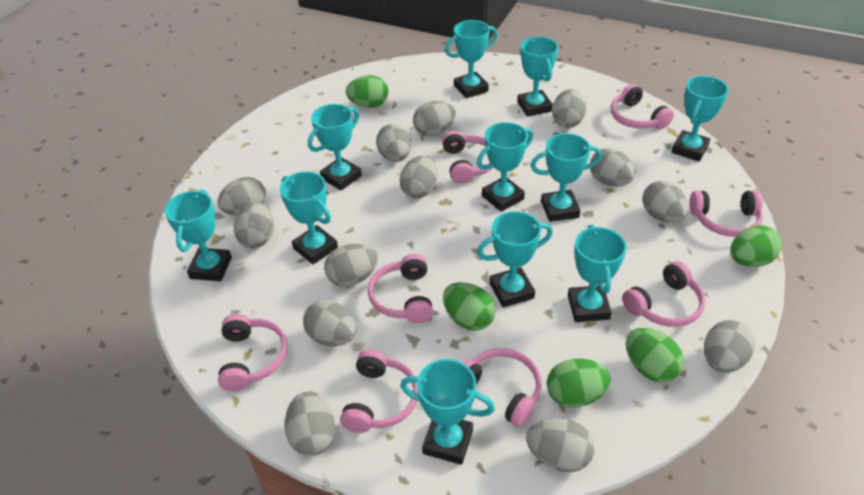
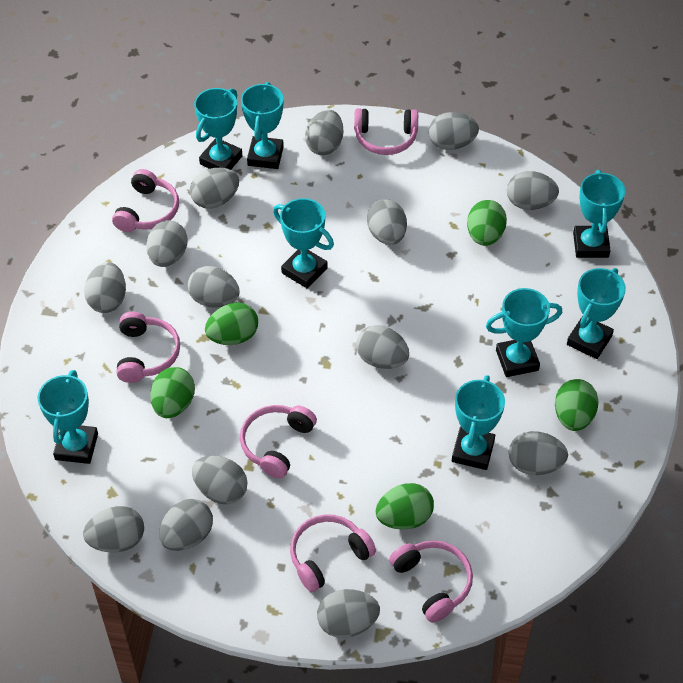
grey egg: [218,177,266,216] [234,202,274,248] [285,392,335,456] [303,300,356,346] [324,244,378,287] [376,124,411,162] [399,156,438,198] [413,101,456,136] [526,418,595,472] [552,89,586,128] [590,148,635,186] [642,181,688,223] [704,320,755,373] = 13 -> [83,506,144,553] [84,262,126,313] [146,220,188,267] [159,499,213,551] [188,266,240,308] [190,168,239,209] [192,456,247,504] [305,110,343,155] [317,589,380,638] [356,325,409,369] [367,199,407,245] [429,112,479,150] [507,171,559,210] [509,431,568,475] = 14
pink headphones: [218,314,288,391] [340,350,418,433] [368,254,433,323] [442,130,493,184] [463,348,542,427] [611,84,674,129] [622,261,705,327] [689,190,763,237] = 8 -> [112,169,179,232] [116,311,180,383] [240,405,317,479] [290,514,376,592] [354,108,418,155] [389,540,473,623] = 6
turquoise trophy: [164,189,232,281] [280,171,338,264] [308,104,362,191] [400,359,495,465] [445,20,498,98] [477,122,533,212] [477,211,553,308] [517,37,558,117] [530,133,602,222] [568,225,627,322] [671,76,729,162] = 11 -> [38,370,98,464] [194,88,242,170] [241,82,284,169] [273,198,334,289] [452,375,505,470] [486,288,562,377] [567,268,626,359] [573,170,625,258] = 8

